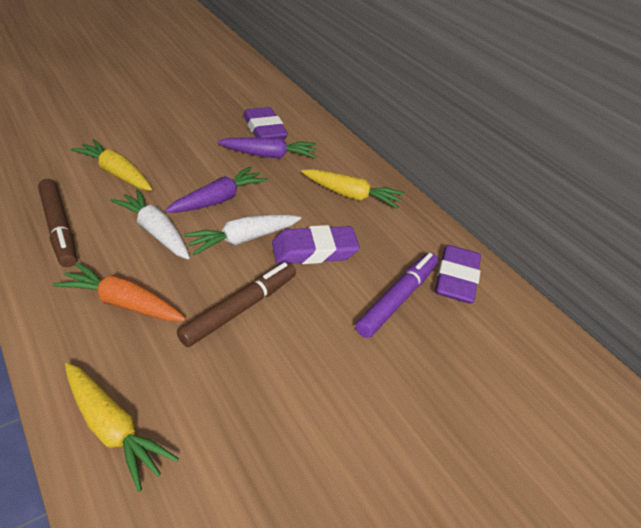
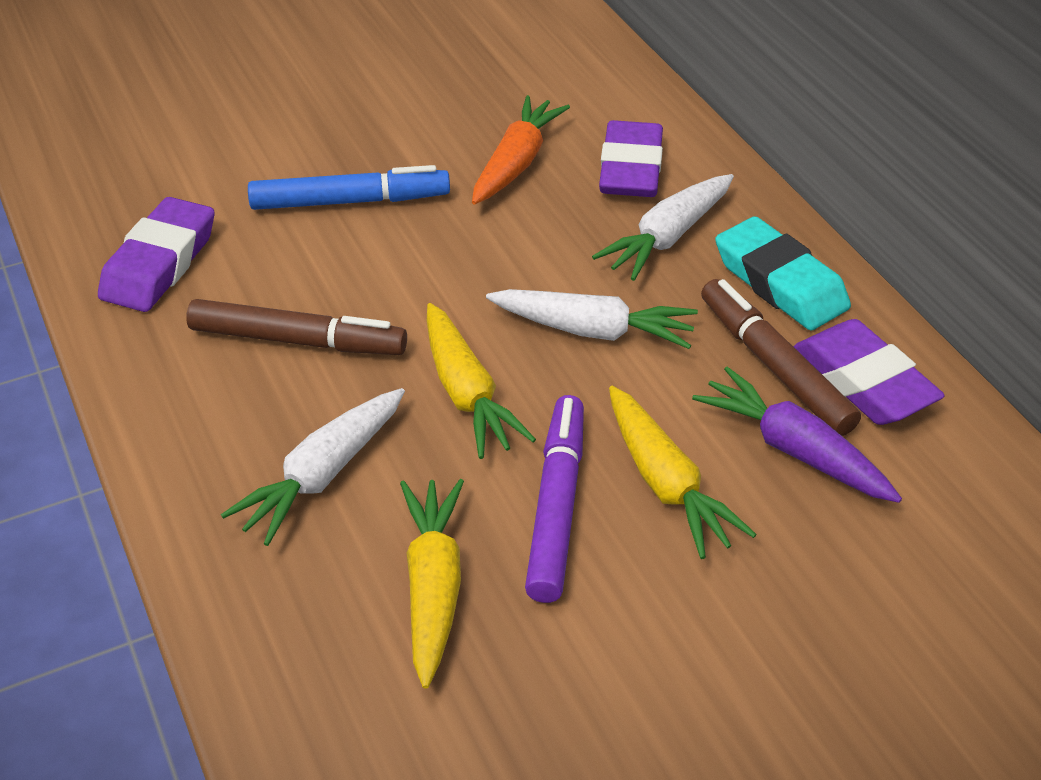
blue marker: none = 0 -> [248,165,450,210] = 1
purple carrot: [165,166,268,213] [217,137,317,158] = 2 -> [692,367,902,503] = 1
turquoise eraser: none = 0 -> [715,216,851,330] = 1
white carrot: [111,189,190,260] [183,215,301,255] = 2 -> [221,388,405,546] [486,289,698,349] [592,174,734,281] = 3

